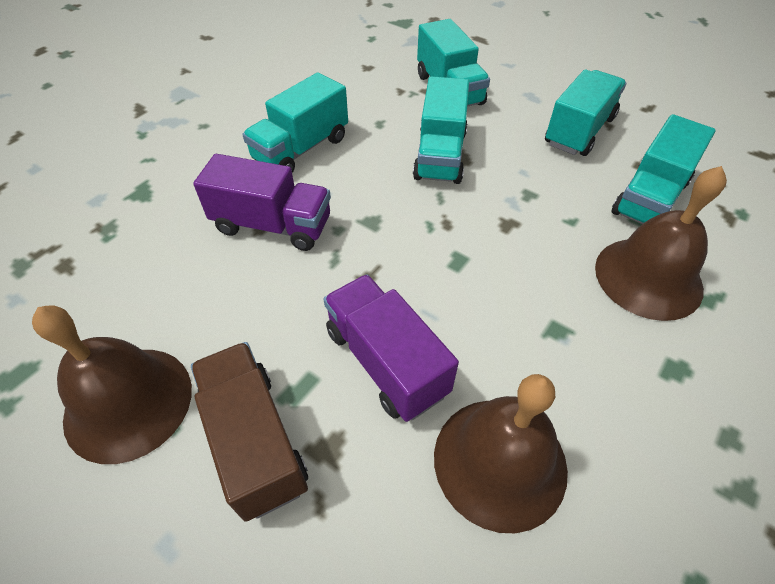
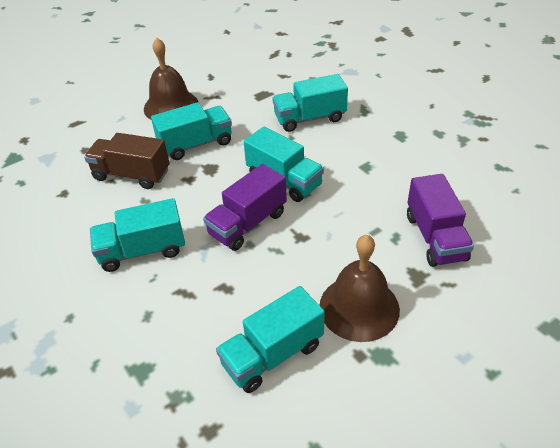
brown bell: [32,306,192,464] [434,374,568,533] [595,166,727,321] = 3 -> [144,38,199,119] [320,235,400,342] = 2

